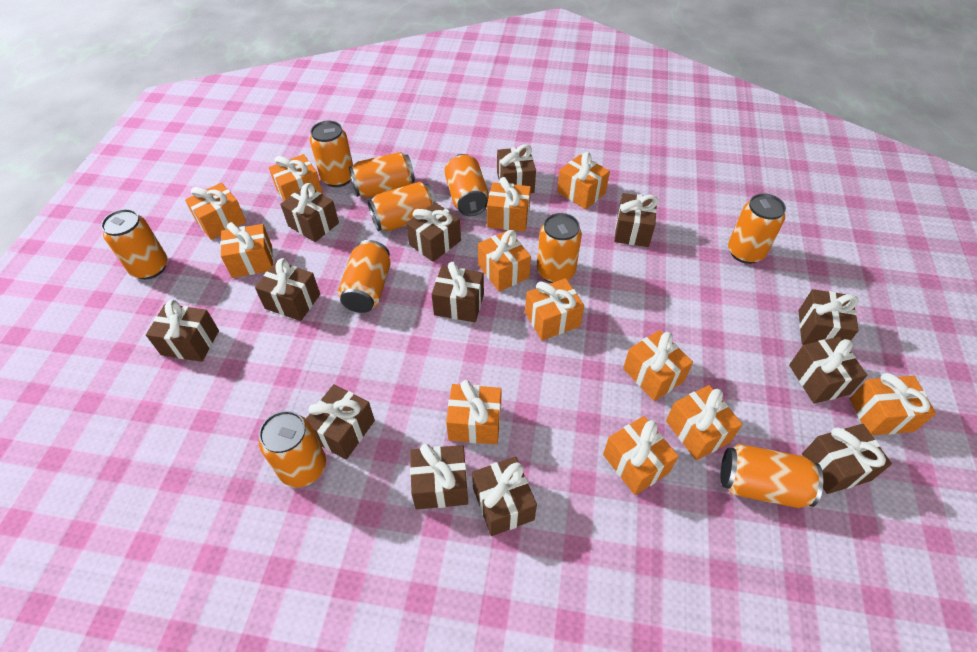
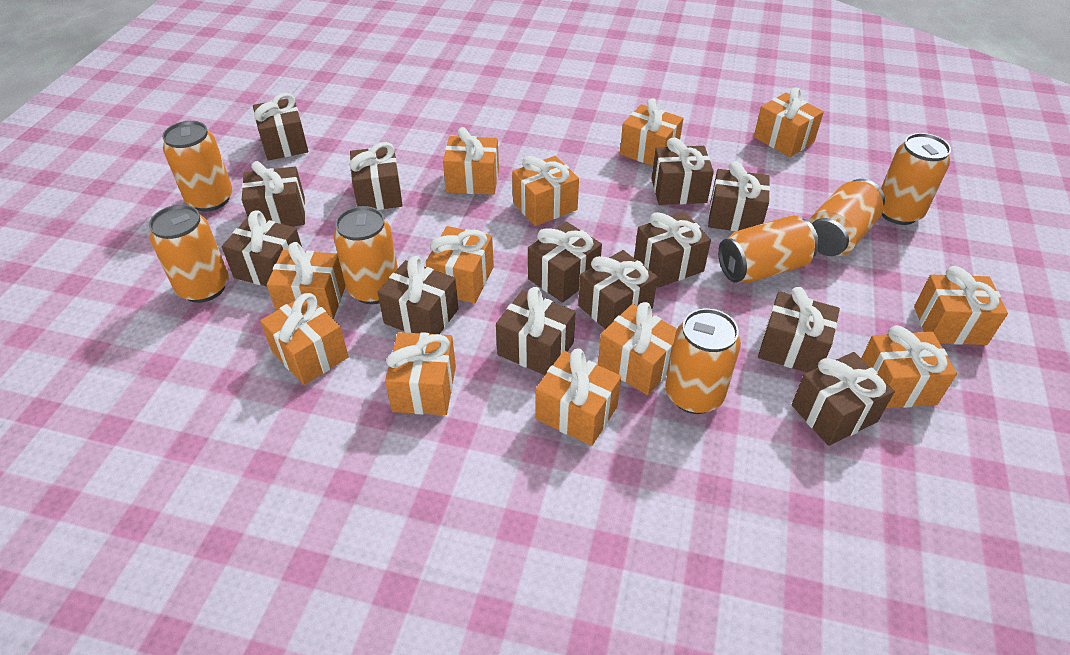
orange can: [101,209,167,279] [259,411,326,487] [310,121,353,187] [338,240,391,313] [349,152,415,197] [368,182,436,231] [444,154,489,216] [537,213,582,283] [720,444,823,508] [728,193,786,264] = 10 -> [149,205,229,303] [162,121,233,212] [334,206,398,304] [665,308,741,414] [718,215,819,283] [808,179,885,256] [881,133,951,225] = 7

